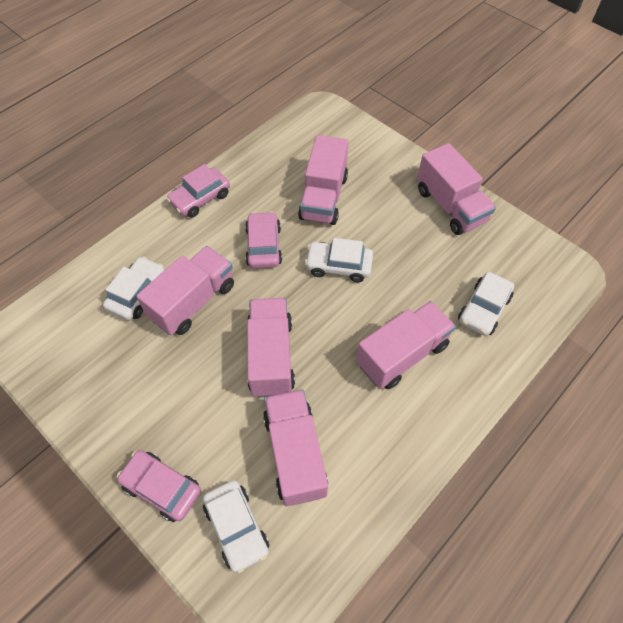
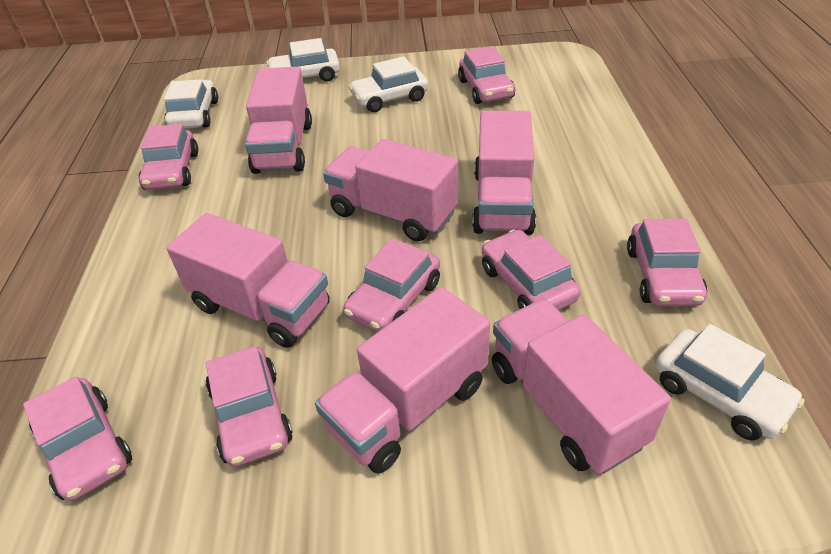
pink car: [117,450,201,522] [167,164,230,218] [245,211,282,268] = 3 -> [23,376,132,501] [139,124,198,190] [206,346,293,467] [343,238,440,332] [458,46,515,104] [482,229,581,310] [627,218,707,306] = 7

